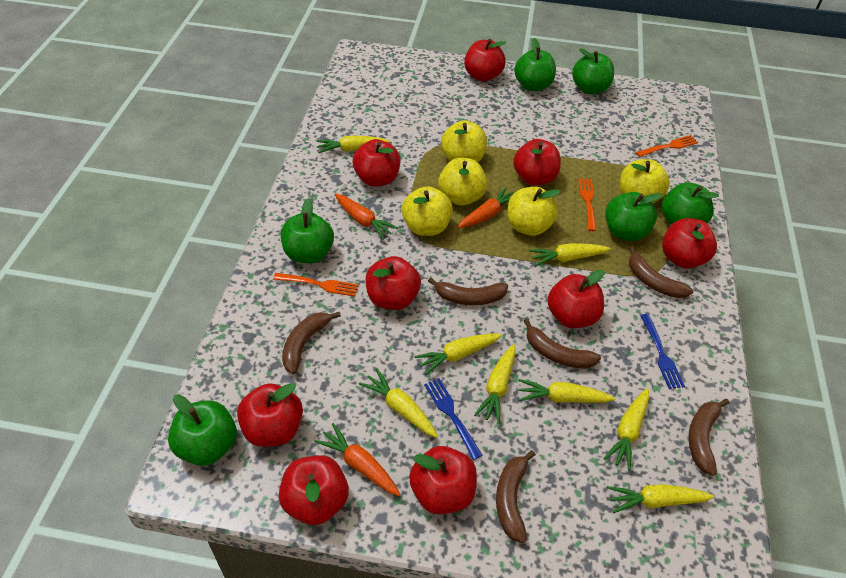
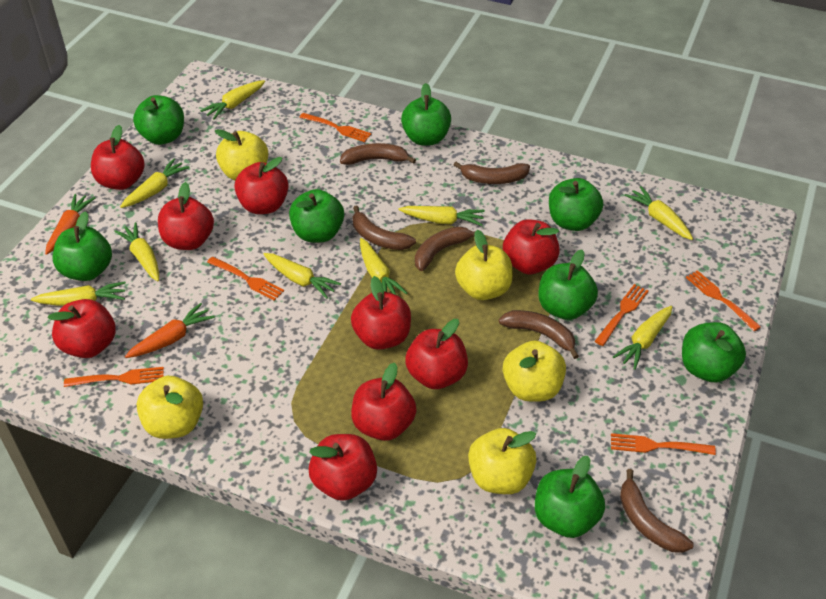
blue fork: [424,378,483,460] [640,314,685,389] = 2 -> none = 0
green apple: [168,394,237,466] [281,198,334,263] [514,38,556,91] [572,48,614,94] [605,192,662,241] [662,182,719,224] = 6 -> [53,211,112,281] [133,95,184,145] [289,189,344,243] [401,83,451,146] [535,456,605,538] [538,250,598,320] [549,178,603,231] [682,322,746,383] = 8
orange carrot: [314,423,400,496] [335,194,398,240] [458,187,514,228] = 3 -> [45,194,96,255] [125,303,215,358] = 2
orange fork: [273,273,359,297] [579,178,596,231] [636,135,698,157] = 3 -> [64,367,164,387] [207,257,284,301] [299,113,371,142] [595,284,649,346] [611,433,716,455] [686,270,761,331] = 6
yellow carrot: [316,136,390,153] [359,368,438,438] [414,333,502,376] [474,344,516,424] [518,379,615,403] [529,243,611,266] [604,388,649,471] [607,484,714,513] = 8 -> [31,281,126,306] [114,222,159,281] [120,159,190,208] [200,80,265,120] [263,253,341,299] [360,238,407,295] [399,206,485,226] [613,306,673,370] [625,186,693,240] = 9

